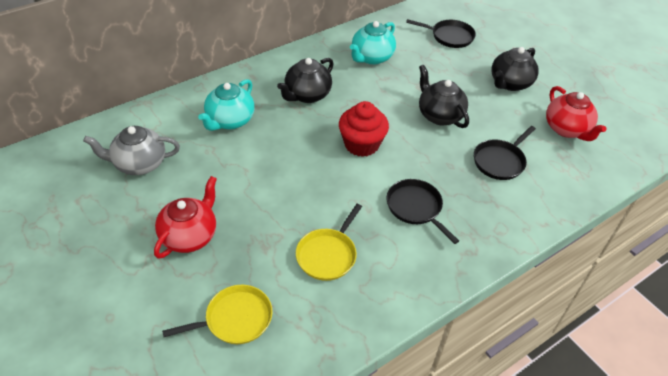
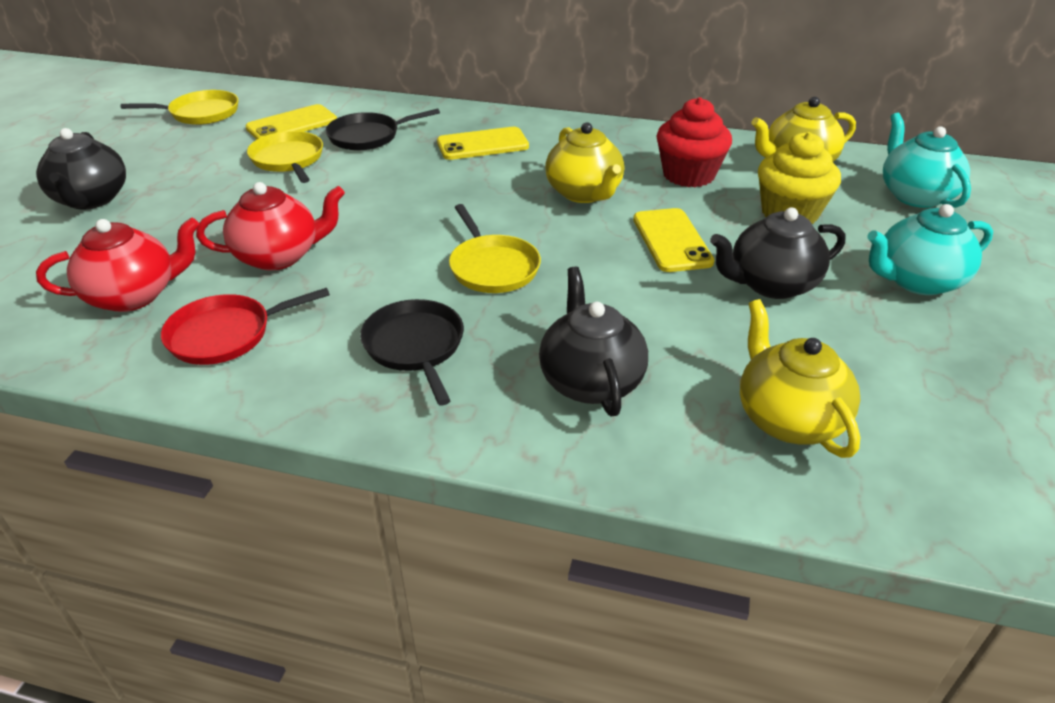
black pan: [387,179,459,244] [406,19,476,48] [474,126,536,180] = 3 -> [326,108,440,151] [360,299,464,406] = 2
grey teapot: [83,126,180,175] = 1 -> none = 0
red pan: none = 0 -> [161,288,330,365] = 1
yellow cupcake: none = 0 -> [758,132,841,224] = 1
yellow pan: [162,285,273,344] [296,204,362,281] = 2 -> [121,90,238,125] [247,131,323,183] [449,204,541,293] = 3
yellow phone: none = 0 -> [246,104,337,139] [437,127,529,160] [633,208,714,272] = 3
yellow teapot: none = 0 -> [545,122,624,203] [740,299,860,458] [752,97,856,162] = 3

